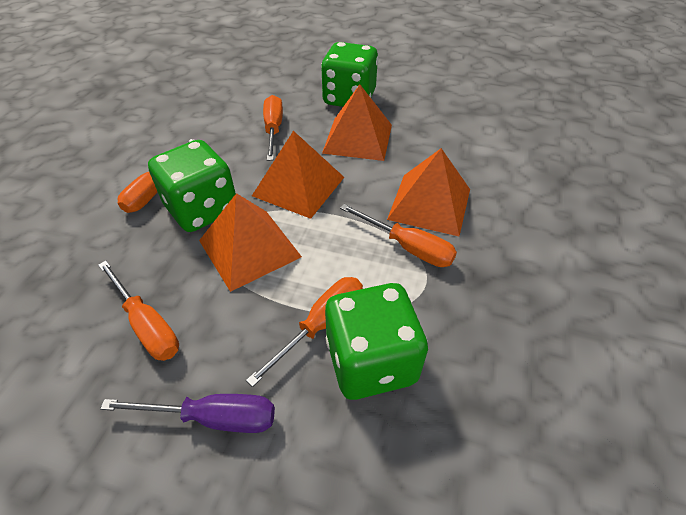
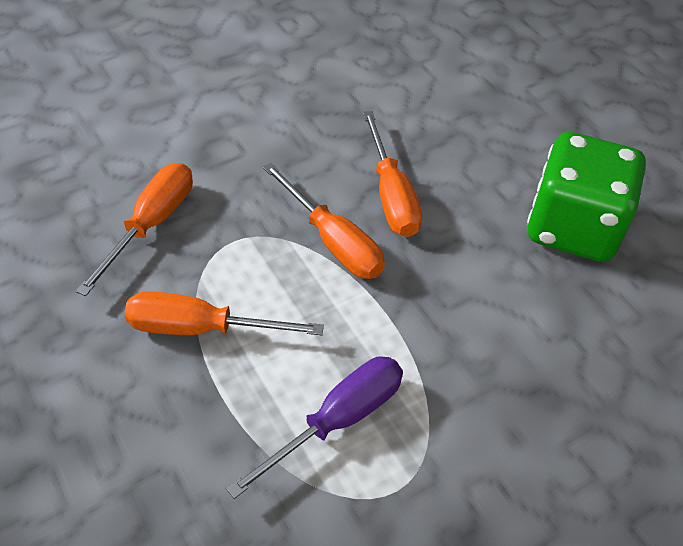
green dice: [148,140,236,232] [321,42,378,107] [325,283,428,400] = 3 -> [527,132,646,262] = 1
orange pyramid: [199,193,302,292] [252,131,344,219] [322,84,392,161] [387,148,470,236] = 4 -> none = 0
orange screwdriver: [98,261,179,361] [118,139,193,213] [246,277,363,387] [263,95,283,161] [340,204,457,267] = 5 -> [76,163,193,296] [125,291,324,335] [263,163,385,279] [363,111,422,237] = 4

